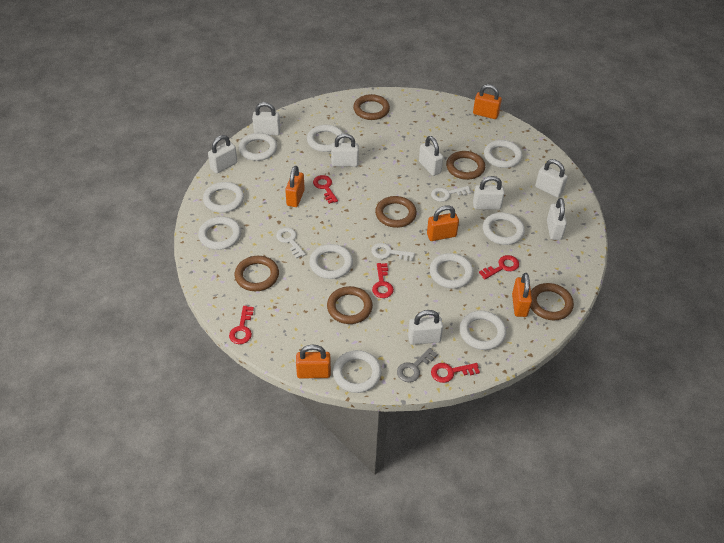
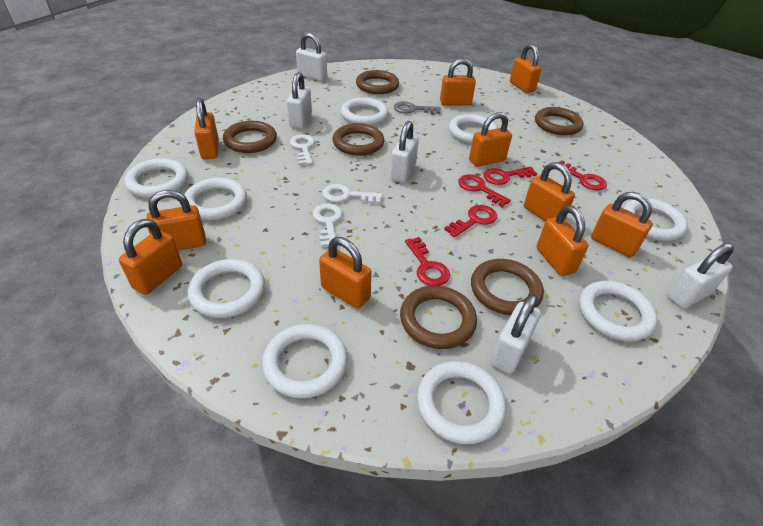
orange padlock: [285,166,305,207] [296,345,331,378] [427,205,459,241] [473,84,502,119] [512,273,532,317] = 5 -> [119,219,182,295] [146,190,206,251] [194,98,219,159] [319,237,372,309] [440,58,476,106] [469,112,512,167] [510,44,542,93] [524,162,575,222] [537,205,589,276] [591,192,653,257] = 10
white padlock: [208,135,237,174] [252,102,281,135] [331,133,359,167] [408,310,443,345] [419,136,443,176] [473,176,504,209] [535,159,568,198] [547,198,567,240] = 8 -> [287,72,312,129] [296,33,327,81] [390,121,419,183] [491,294,541,374] [668,243,734,309] = 5
white ring: [198,217,241,250] [203,182,244,213] [239,133,277,161] [307,125,345,152] [309,244,353,279] [333,350,382,393] [430,253,474,289] [460,311,506,350] [483,212,525,245] [484,140,523,168] = 10 -> [124,158,188,198] [184,178,247,220] [188,259,265,318] [262,324,348,399] [341,97,388,125] [417,361,506,444] [449,114,498,144] [579,281,657,342] [624,198,688,241] = 9

